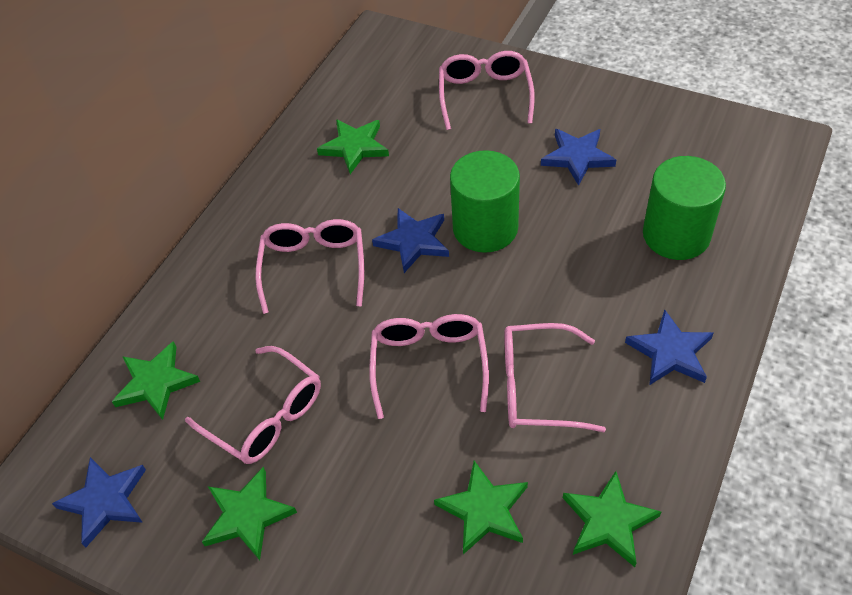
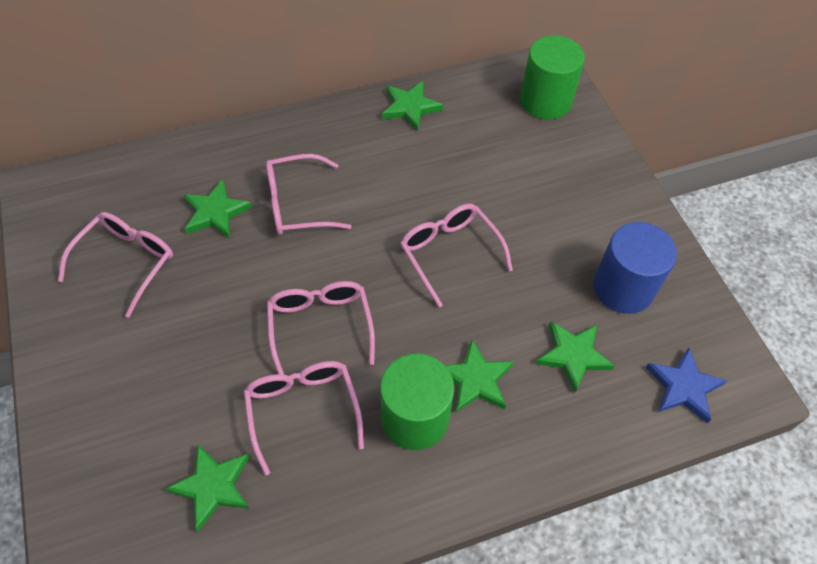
blue cylinder: none = 0 -> [593,222,677,314] = 1
blue star: [52,457,146,547] [372,208,449,273] [541,129,616,186] [625,309,713,385] = 4 -> [646,348,728,423] = 1

